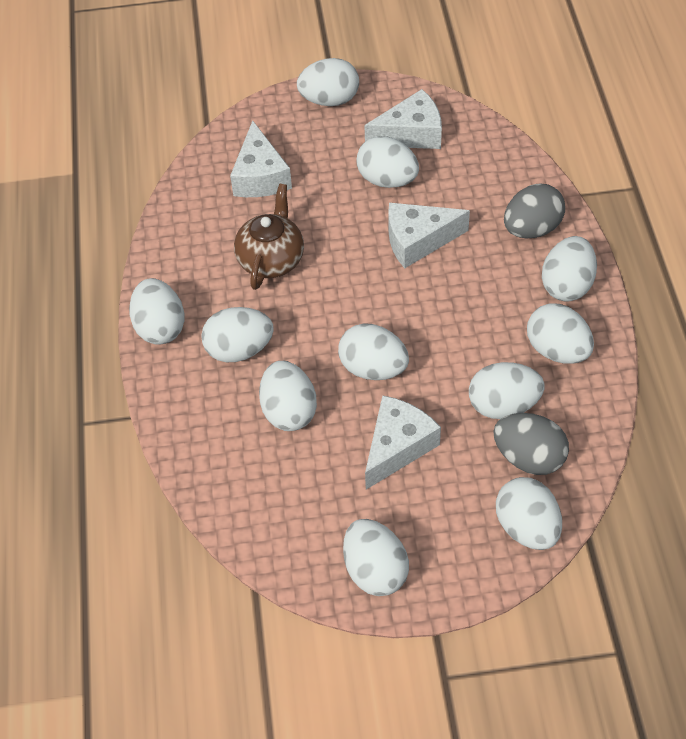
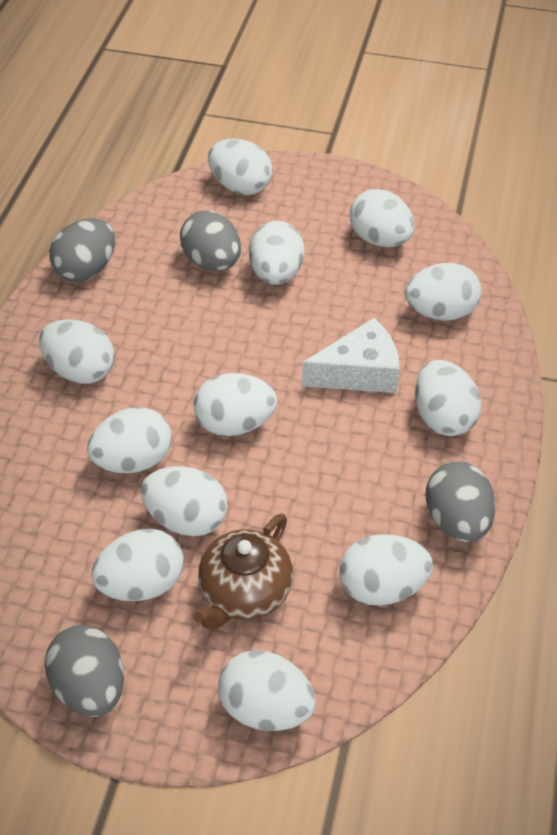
grey egg: [493,413,569,475] [504,183,565,238] = 2 -> [45,625,124,717] [49,218,115,282] [180,211,241,271] [426,461,496,542] = 4
white cheese: [230,120,292,197] [364,89,442,149] [365,395,441,490] [388,202,470,268] = 4 -> [302,318,400,393] = 1
white egg: [129,278,185,345] [201,307,274,362] [259,361,317,431] [297,58,359,106] [338,323,409,380] [343,519,409,596] [356,136,419,188] [469,362,544,419] [496,477,562,550] [527,303,594,364] [542,236,597,301] = 11 -> [39,319,114,384] [87,407,172,473] [91,529,184,601] [141,466,228,536] [194,373,277,436] [208,139,273,195] [219,650,316,731] [249,221,305,285] [339,534,433,606] [350,189,415,247] [405,263,482,321] [415,360,482,436] = 12

